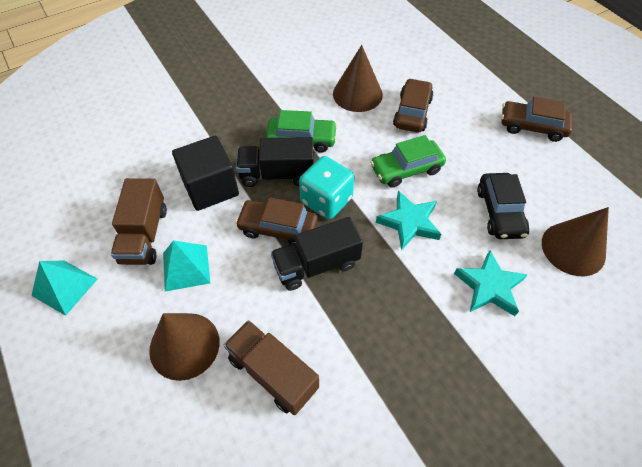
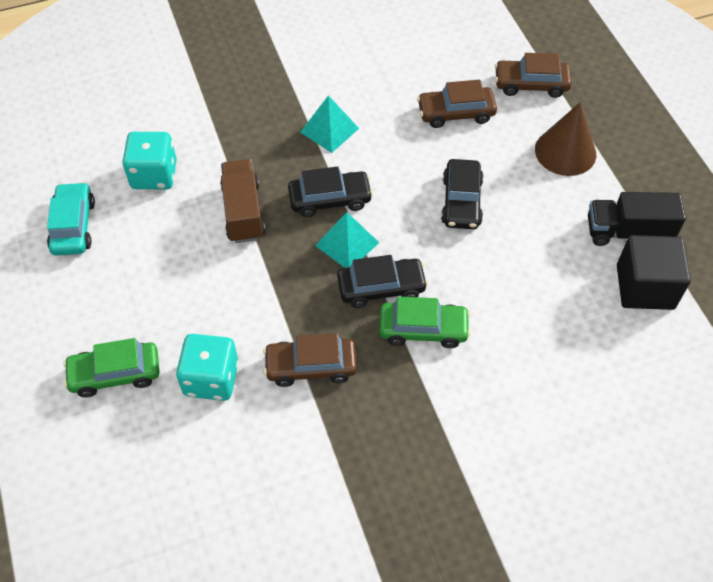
black car: [477,173,529,239] = 1 -> [288,166,373,217] [337,255,428,308] [441,159,484,229] = 3
black truck: [236,137,314,187] [271,217,363,291] = 2 -> [588,192,686,246] = 1
brown cone: [149,313,220,381] [333,45,383,112] [542,207,609,276] = 3 -> [535,103,596,176] = 1
brown truck: [111,178,167,265] [224,320,319,415] = 2 -> [220,159,265,243] = 1
turquoise car: none = 0 -> [47,182,95,256] = 1
turquoise dice: [299,156,355,220] = 1 -> [122,132,177,189] [176,334,239,401] = 2
turquoise star: [376,191,441,250] [454,250,528,316] = 2 -> none = 0

